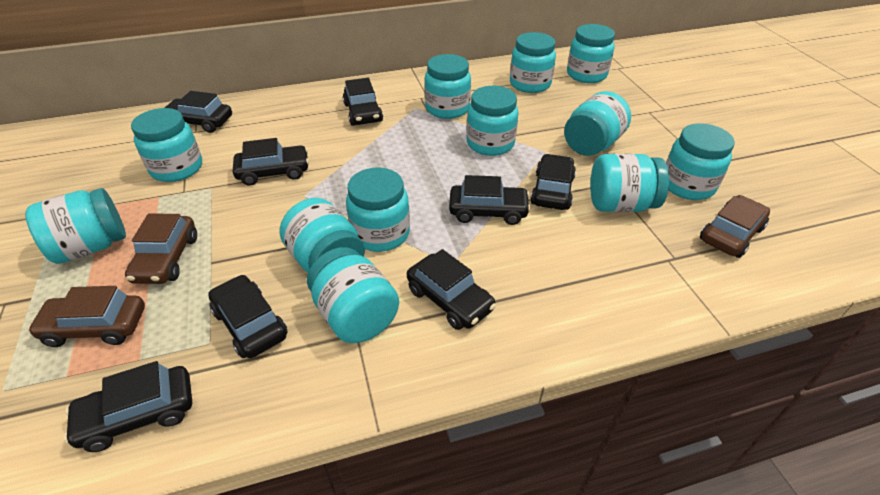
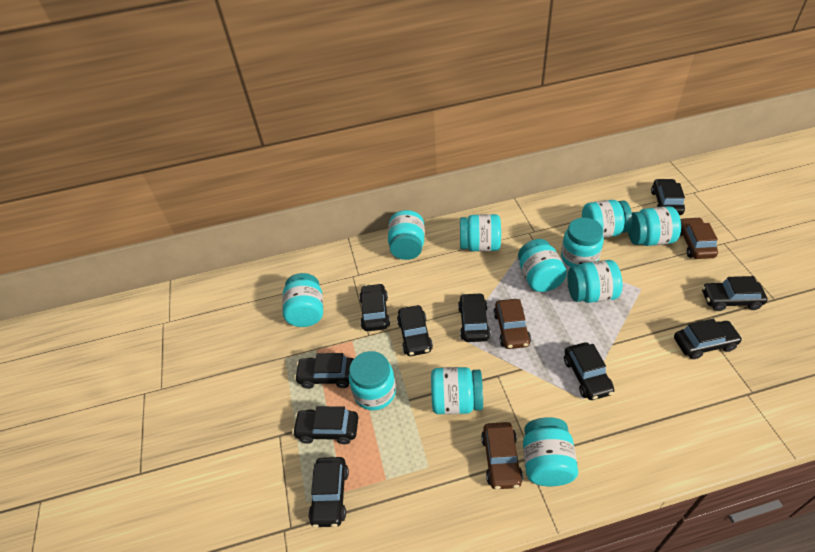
black car: [64,361,192,452] [165,91,232,133] [208,275,288,358] [233,138,309,186] [343,78,383,126] [407,249,496,330] [449,175,531,225] [530,154,576,210] = 8 -> [292,406,358,444] [294,353,354,389] [308,457,349,528] [359,283,390,331] [397,305,433,356] [458,293,491,342] [564,342,614,400] [651,179,685,215] [674,319,743,359] [702,276,768,311] = 10
turquoise jar: [25,188,126,264] [131,108,202,182] [280,198,365,272] [307,247,399,343] [346,167,410,252] [424,54,471,119] [466,86,519,156] [510,32,556,93] [564,91,631,156] [567,24,615,83] [590,154,669,212] [666,123,735,200] = 12 -> [282,273,323,327] [349,351,396,410] [388,210,425,260] [431,367,483,415] [460,214,501,252] [518,239,567,292] [523,417,578,486] [561,218,604,267] [567,260,622,303] [582,200,632,238] [628,206,681,246] = 11

